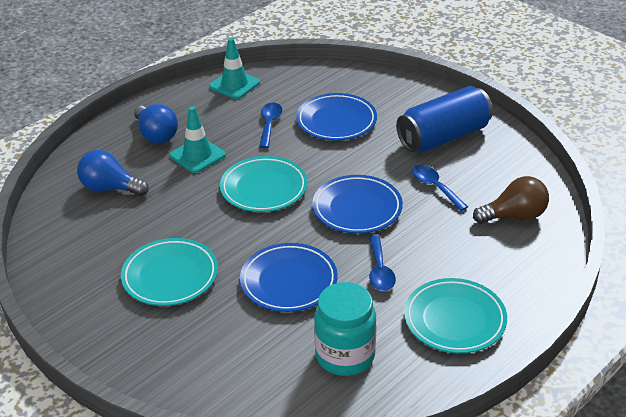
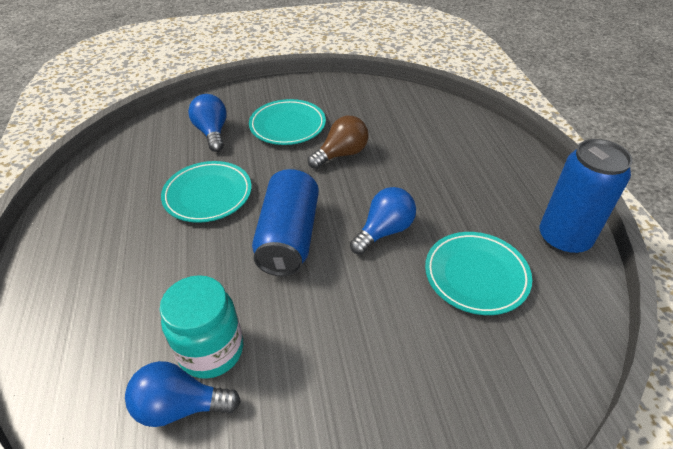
blue can: [396,86,493,152] = 1 -> [252,167,319,277] [540,139,633,255] = 2
blue light bulb: [77,150,149,196] [134,104,178,143] = 2 -> [125,361,241,427] [188,94,227,152] [350,187,416,255] = 3
blue plate: [240,243,338,312] [296,93,377,141] [312,175,403,234] = 3 -> none = 0
blue spoon: [259,102,282,148] [369,235,396,291] [412,165,468,211] = 3 -> none = 0
turquoise traffic cone: [169,106,226,173] [209,38,260,99] = 2 -> none = 0

